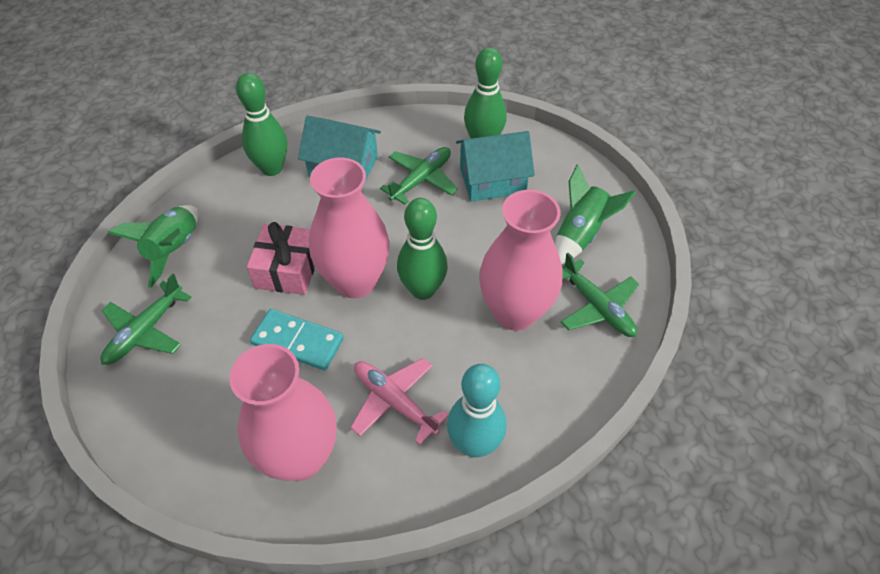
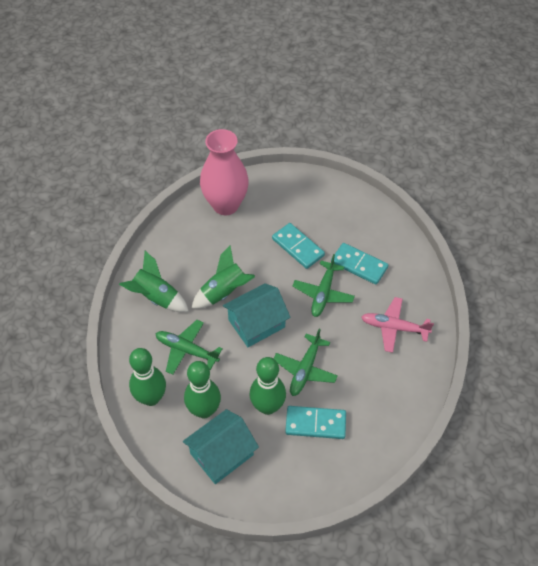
pink gift: [247,222,315,295] = 1 -> none = 0
pink vase: [229,344,337,481] [309,158,390,298] [479,190,562,331] = 3 -> [200,129,249,215] = 1
turquoise bowling pin: [447,364,506,458] = 1 -> none = 0
turquoise domino: [250,309,344,371] = 1 -> [272,223,325,269] [285,406,346,439] [331,243,388,285] = 3

